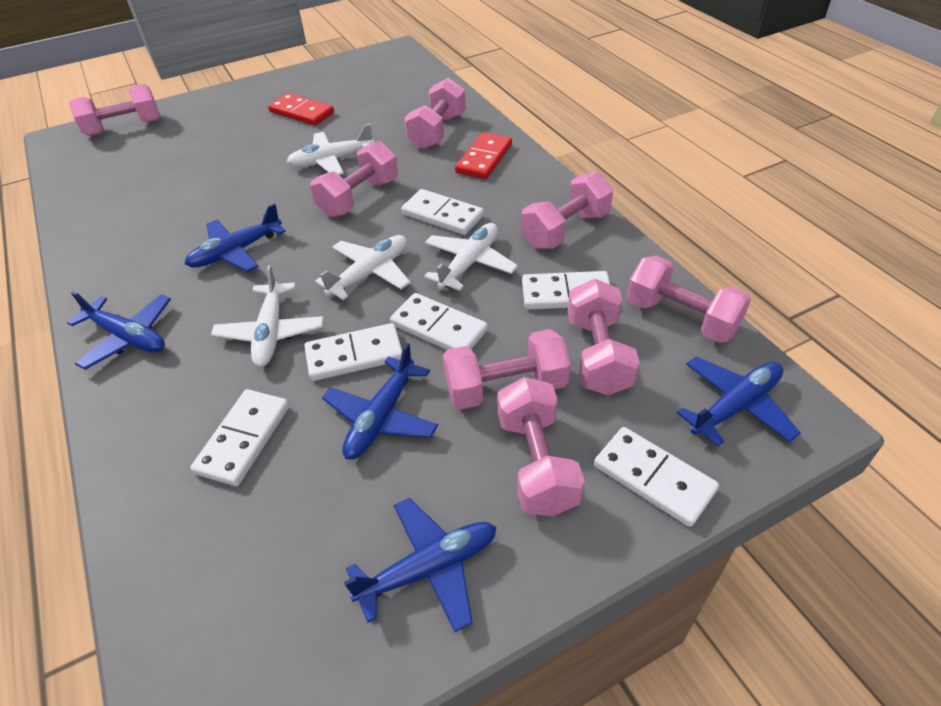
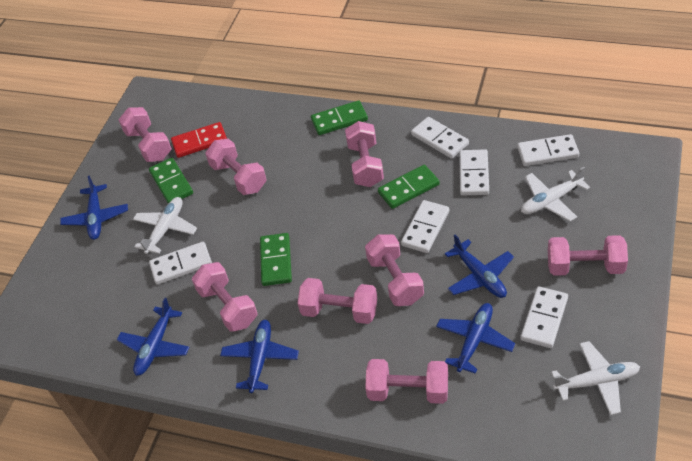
green domino: none = 0 -> [149,158,193,204] [260,233,292,286] [311,100,368,135] [378,165,440,209] = 4
red domino: [268,93,334,126] [455,132,512,179] = 2 -> [171,122,227,158] = 1
white plane: [211,265,324,367] [287,124,374,175] [315,235,410,300] [424,223,518,291] = 4 -> [133,197,197,254] [521,167,590,221] [551,341,640,415] = 3

